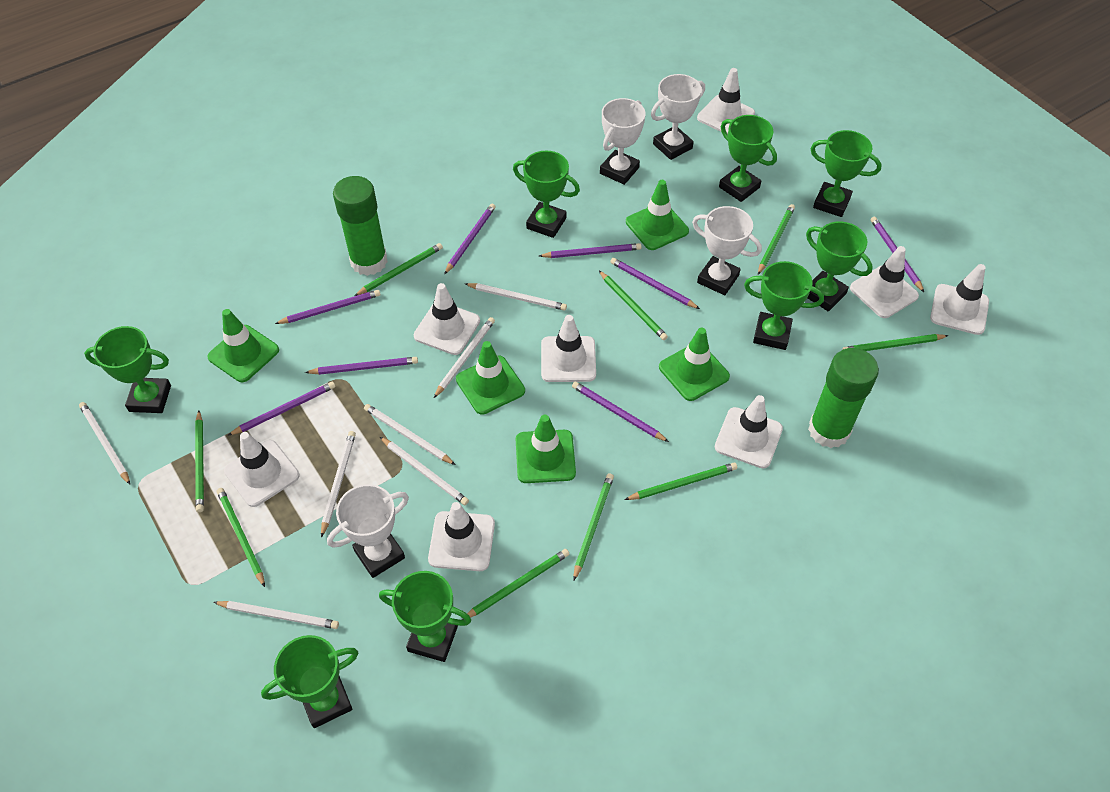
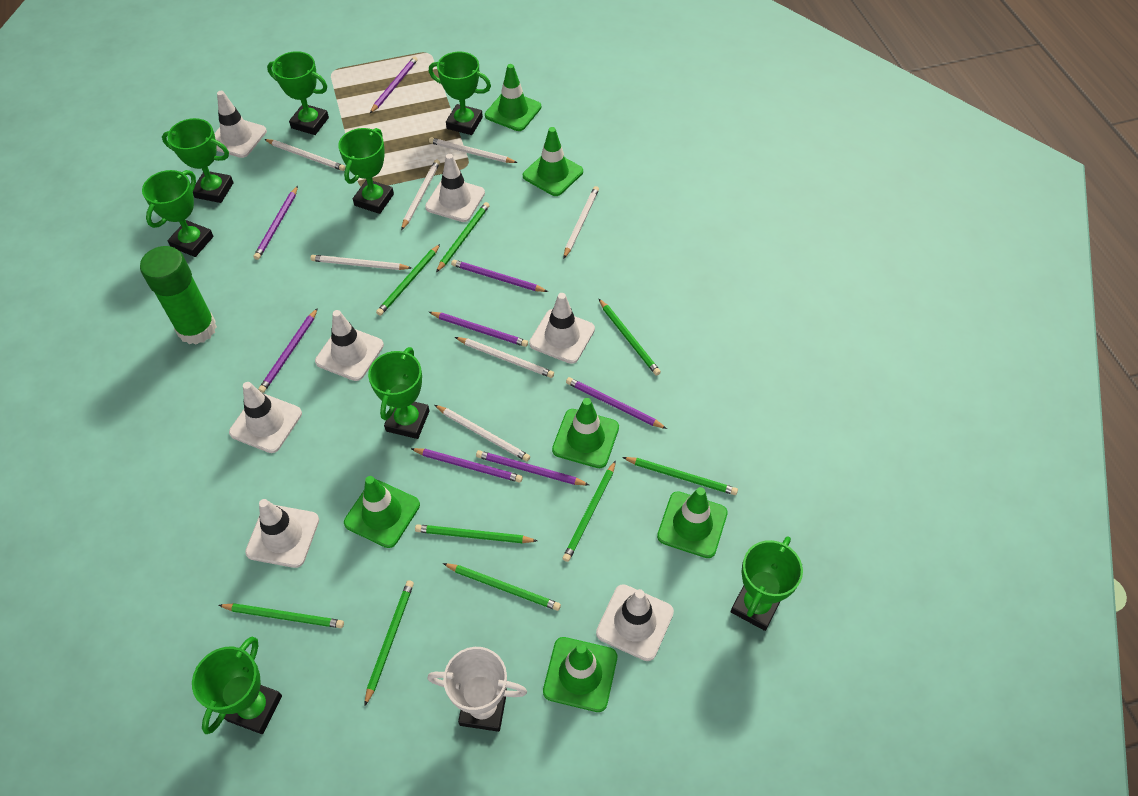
green glue stick: [333,176,388,276] [808,348,879,448] = 2 -> [140,246,217,345] = 1
green traffic cone: [207,309,279,382] [456,341,525,415] [516,415,576,483] [626,180,689,250] [659,327,730,401] = 5 -> [344,476,420,548] [485,64,541,131] [523,127,583,196] [543,637,617,712] [552,398,619,468] [657,487,728,558] = 6
white traffic cone: [224,432,300,507] [414,283,480,355] [428,502,495,571] [541,315,596,382] [697,68,755,134] [715,395,783,468] [850,246,919,318] [930,264,989,335] = 8 -> [214,91,267,158] [229,382,302,453] [245,499,319,568] [315,310,384,381] [425,154,485,222] [529,293,595,364] [596,584,674,661] = 7
white trophy: [327,484,409,578] [600,98,646,185] [651,74,705,160] [692,206,762,295] = 4 -> [427,647,527,732] = 1

